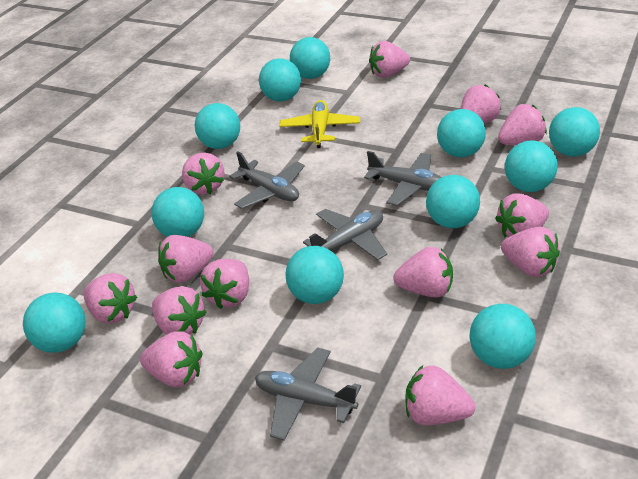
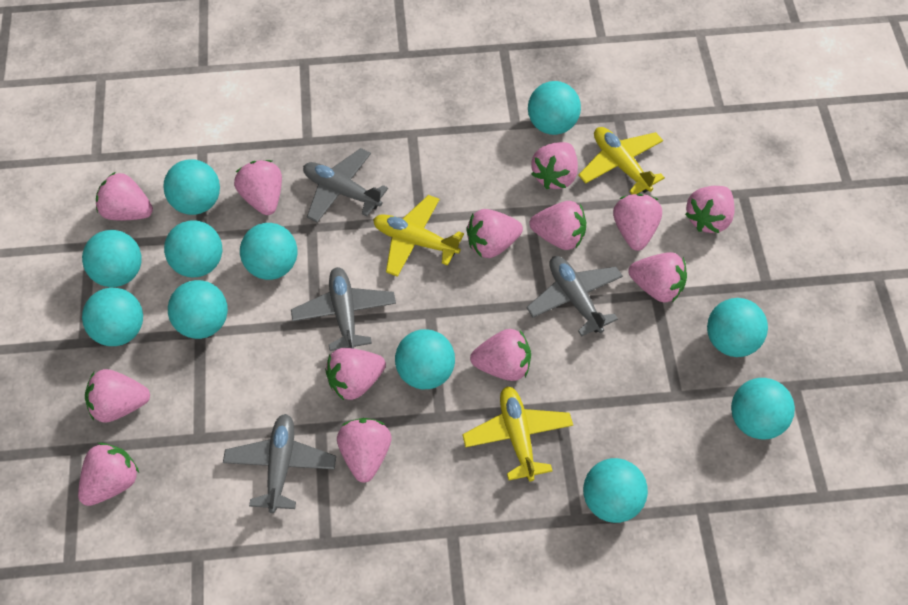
yellow plane: [279,100,360,148] = 1 -> [373,195,464,277] [462,386,573,481] [578,127,665,195] = 3

